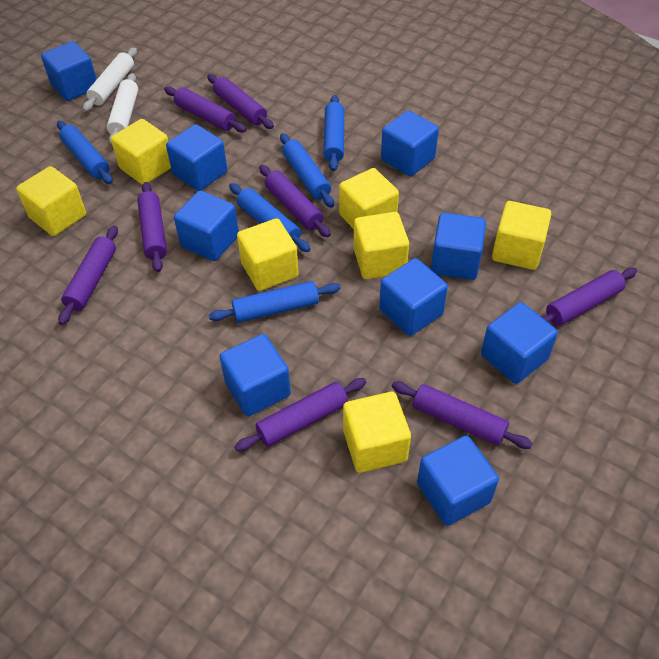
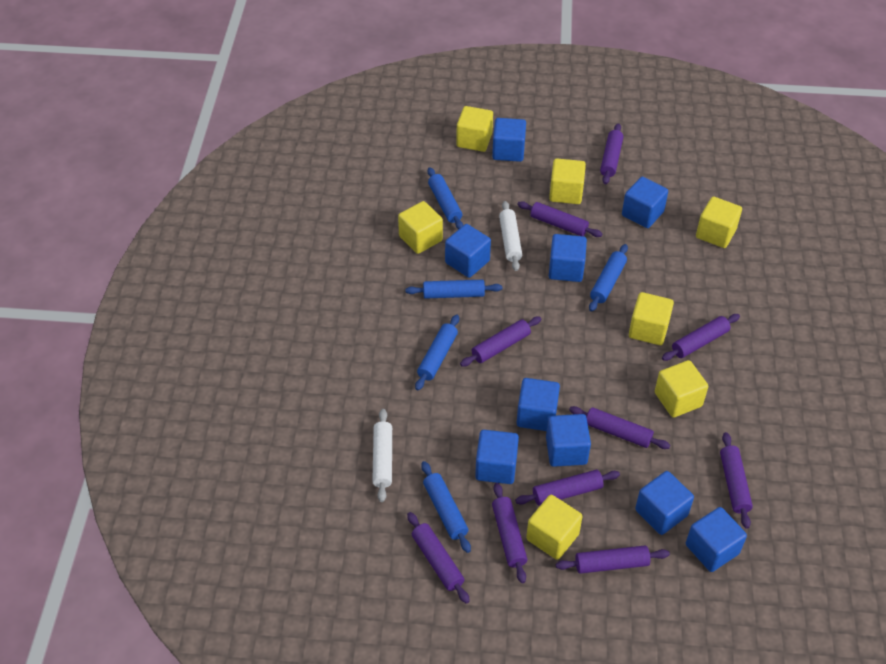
purple rolling pin: [58,226,118,325] [137,182,167,272] [164,86,247,133] [207,74,274,129] [235,378,366,451] [259,165,331,237] [391,382,533,449] [542,268,637,326] = 8 -> [407,512,470,604] [460,317,541,367] [492,483,527,583] [515,470,620,506] [517,201,602,237] [556,546,670,574] [569,406,670,449] [600,123,624,184] [662,314,740,361] [720,432,753,529] = 10

